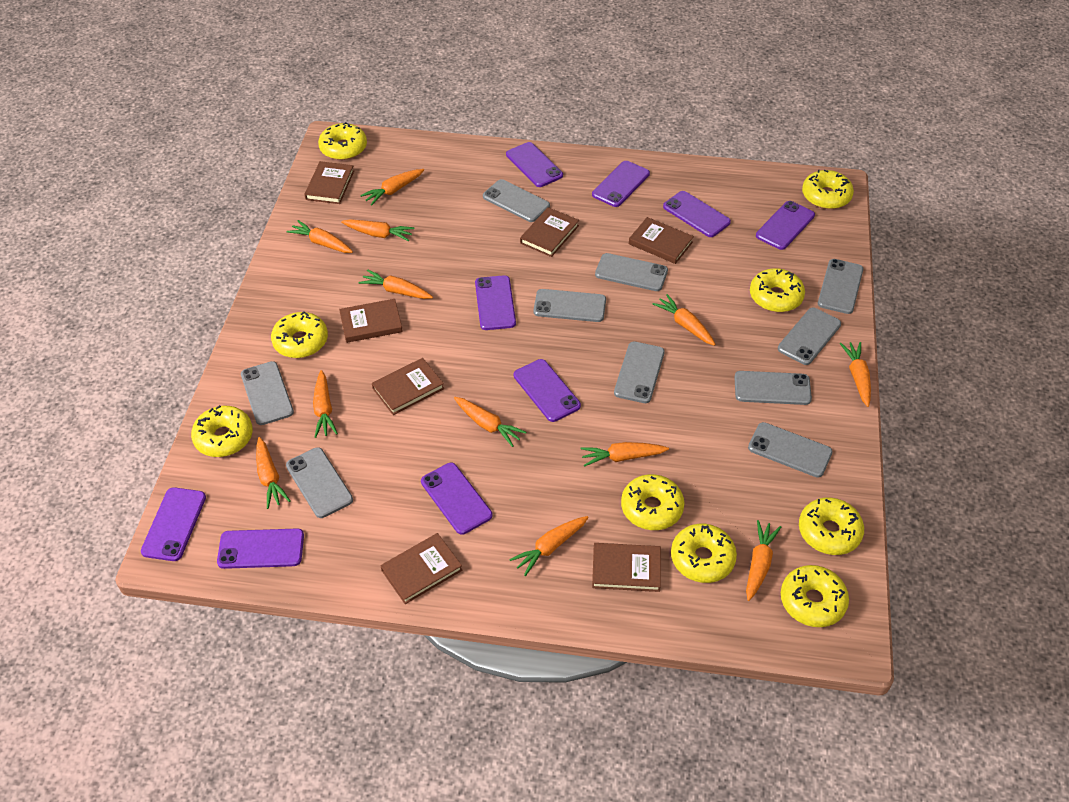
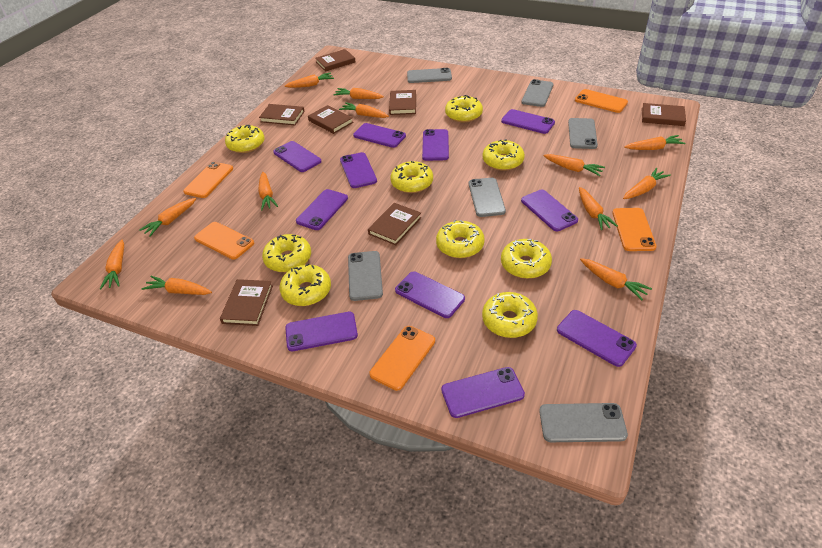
grey phone: [241,361,294,425] [286,447,353,518] [483,179,550,222] [534,289,606,322] [595,253,668,291] [614,341,665,403] [734,371,812,405] [748,422,833,478] [778,307,841,365] [818,259,863,314] = 10 -> [348,251,383,301] [407,68,452,83] [469,178,506,217] [521,79,553,107] [539,403,628,442] [568,118,598,149] = 6
orange phone: none = 0 -> [183,162,233,198] [194,222,254,260] [369,326,435,391] [575,89,628,113] [612,208,657,251] = 5
purple phone: [141,487,206,561] [217,528,304,569] [421,463,492,535] [475,275,516,330] [506,142,563,187] [514,359,581,422] [592,161,650,207] [663,191,731,237] [756,201,815,250] = 9 -> [273,141,322,172] [285,312,358,351] [296,189,348,230] [340,152,377,188] [353,123,406,148] [395,271,465,318] [422,129,449,161] [441,367,525,418] [501,109,555,134] [521,189,578,231] [557,310,637,367] = 11

